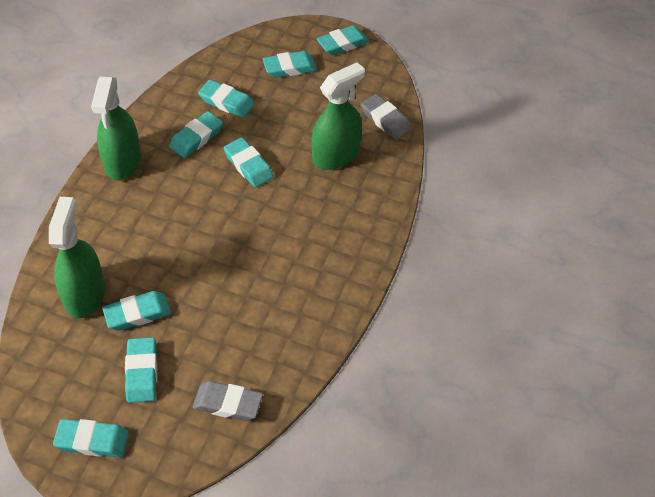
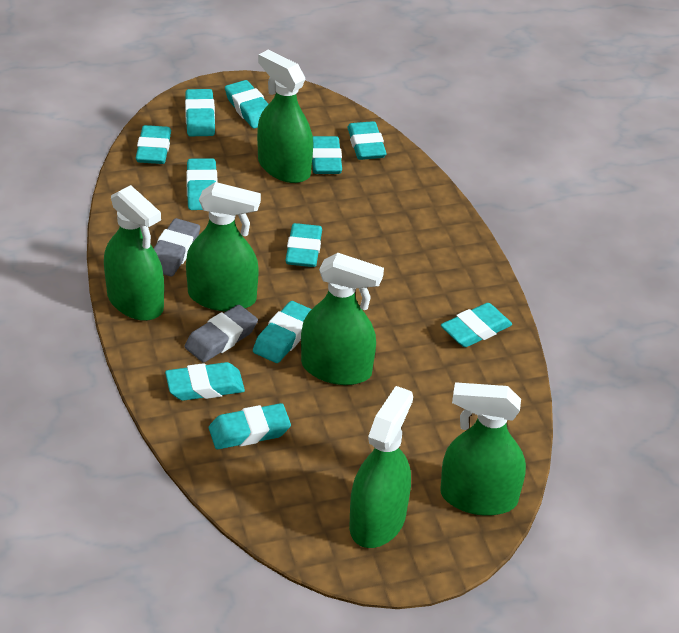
green spray bottle: [49,197,105,318] [91,77,141,180] [311,62,365,170] = 3 -> [104,185,164,321] [186,182,261,311] [257,50,313,183] [301,253,384,385] [349,386,413,548] [440,382,526,516] = 6
turquoise eraser: [53,419,129,457] [102,291,171,331] [125,337,157,403] [169,111,223,158] [198,80,255,118] [224,137,274,188] [263,51,317,78] [317,25,369,55] = 8 -> [136,125,171,164] [165,362,245,401] [185,89,215,136] [186,158,218,210] [209,403,291,449] [225,80,268,128] [253,301,312,363] [285,223,322,267] [312,136,342,174] [347,121,387,160] [441,303,512,347] = 11

